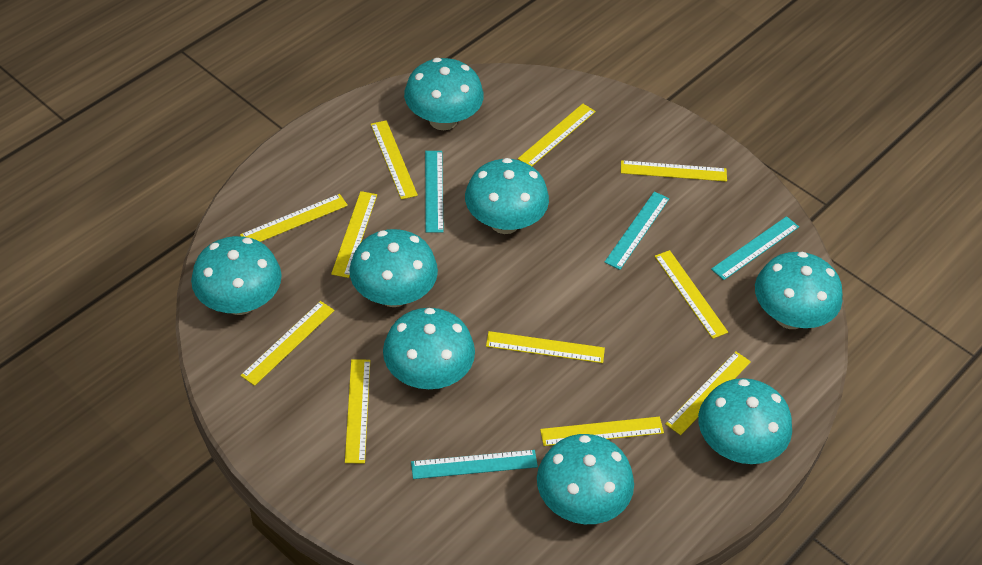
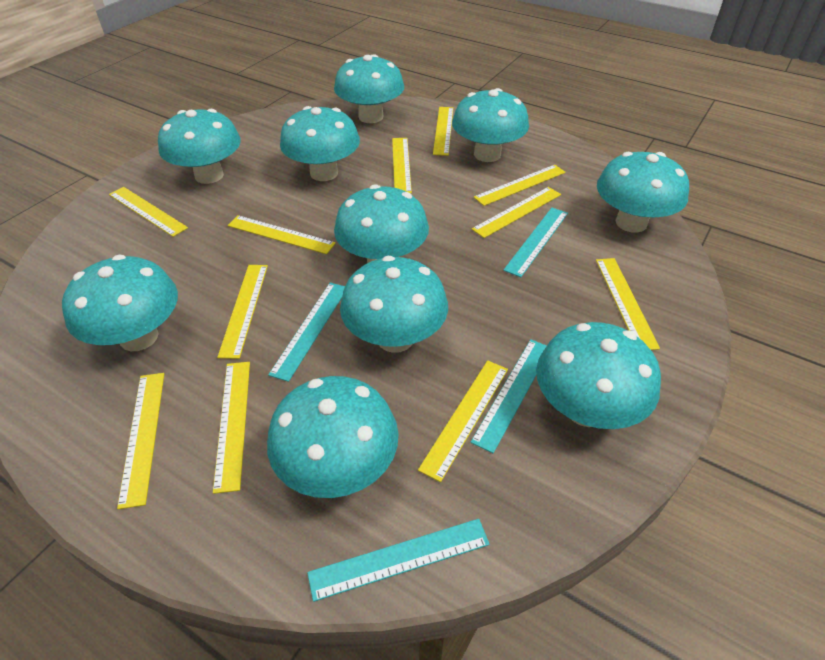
turquoise mushroom: [191,236,282,315] [349,229,438,307] [383,308,475,389] [404,58,484,130] [465,158,549,234] [537,434,634,524] [698,378,792,464] [755,252,842,329] = 8 -> [62,255,178,351] [158,109,241,184] [267,376,399,498] [280,106,360,181] [334,54,404,123] [334,184,429,263] [340,256,448,353] [452,88,529,162] [536,322,661,429] [597,152,689,233] = 10

